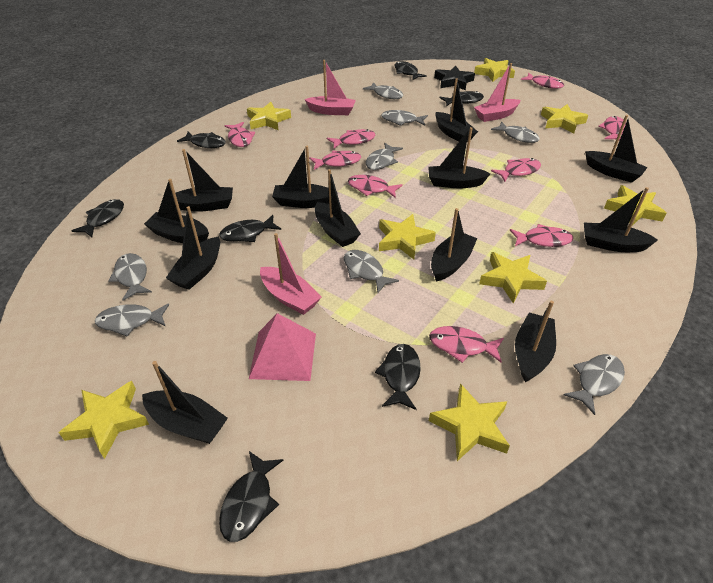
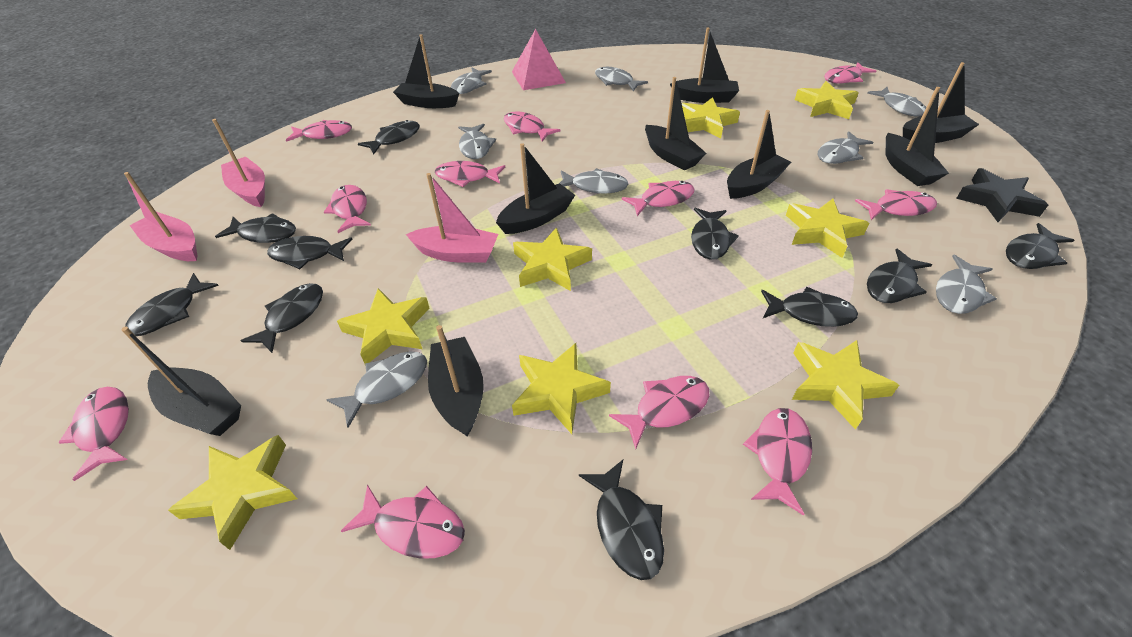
black boat: [142,361,228,444] [144,179,209,243] [166,206,220,290] [175,149,233,212] [272,146,329,208] [315,169,361,247] [428,127,490,188] [431,208,477,281] [435,78,478,142] [515,301,556,382] [584,187,658,252] [585,115,648,183] = 12 -> [121,327,241,436] [393,34,459,108] [428,325,484,437] [496,143,575,234] [645,77,706,171] [670,27,739,103] [727,110,791,199] [886,87,949,186] [903,62,979,143] = 9
black fish: [71,199,124,237] [177,132,226,148] [219,215,281,242] [219,451,283,542] [375,344,421,410] [395,61,427,80] [439,91,484,106] = 7 -> [125,273,219,336] [215,213,296,243] [241,283,323,353] [267,236,352,269] [358,120,419,154] [579,460,664,580] [691,208,739,260] [761,287,858,327] [867,248,932,303] [1006,223,1074,269] = 10
pink fish: [224,122,255,147] [309,151,361,170] [327,129,375,149] [348,175,403,198] [429,326,504,363] [491,158,541,182] [510,224,573,247] [521,73,564,89] [598,116,626,141] = 9 -> [58,387,129,481] [286,120,352,142] [324,185,371,233] [341,485,465,559] [435,161,505,187] [504,111,560,142] [609,376,709,449] [622,181,695,216] [743,408,812,516] [824,62,876,83] [855,189,937,220] = 11

